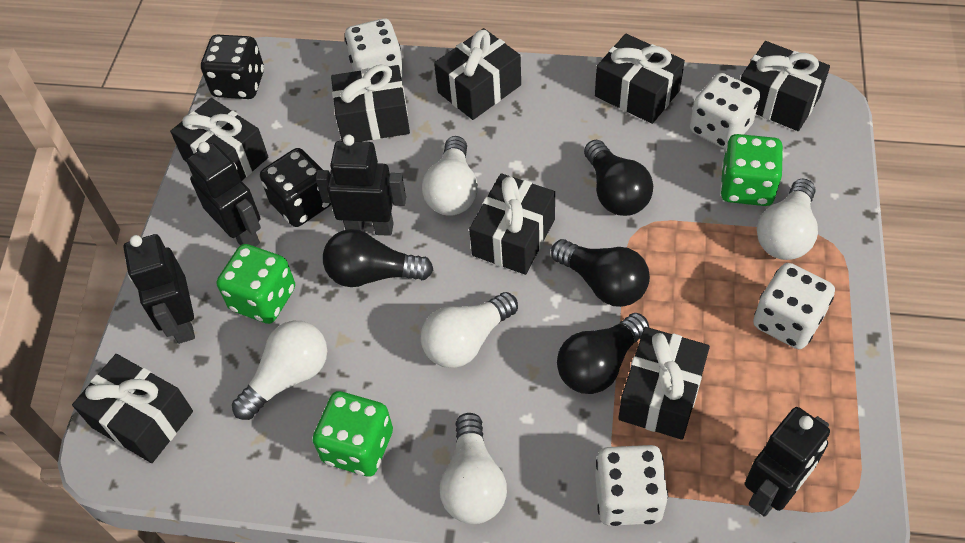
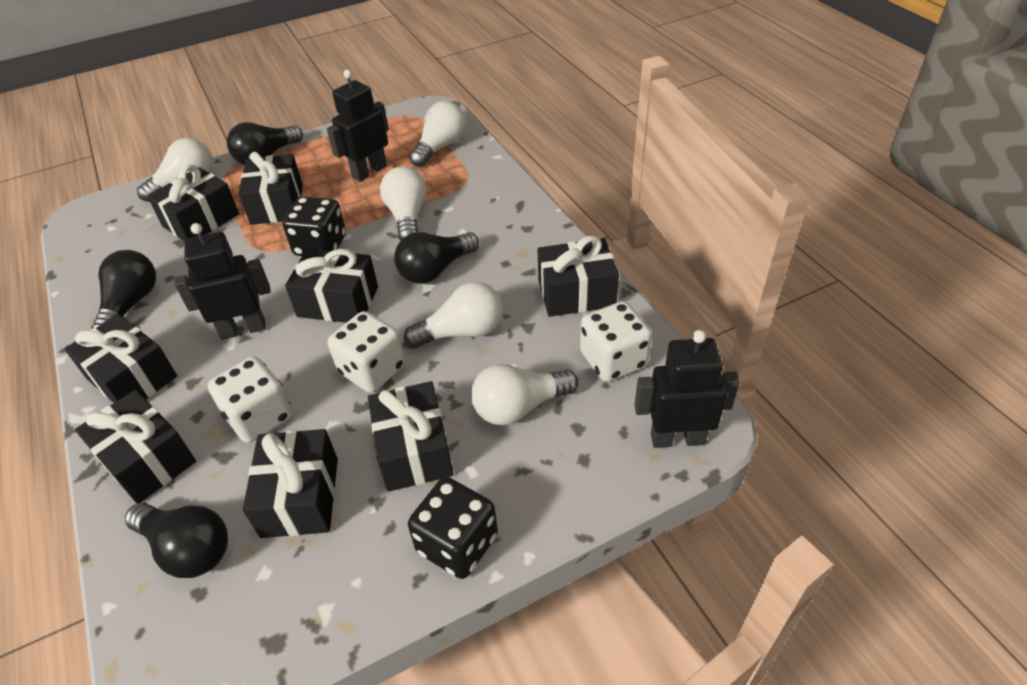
black robot: [123,234,195,344] [187,142,261,246] [316,134,406,236] [745,407,830,517] = 4 -> [174,223,271,340] [327,69,389,182] [634,330,740,448] = 3
green dice: [217,244,295,324] [313,391,393,477] [720,134,783,206] = 3 -> none = 0
white dice: [345,18,404,78] [595,445,668,526] [690,73,760,149] [753,263,835,349] = 4 -> [208,356,293,443] [328,311,405,393] [580,301,652,382] = 3

